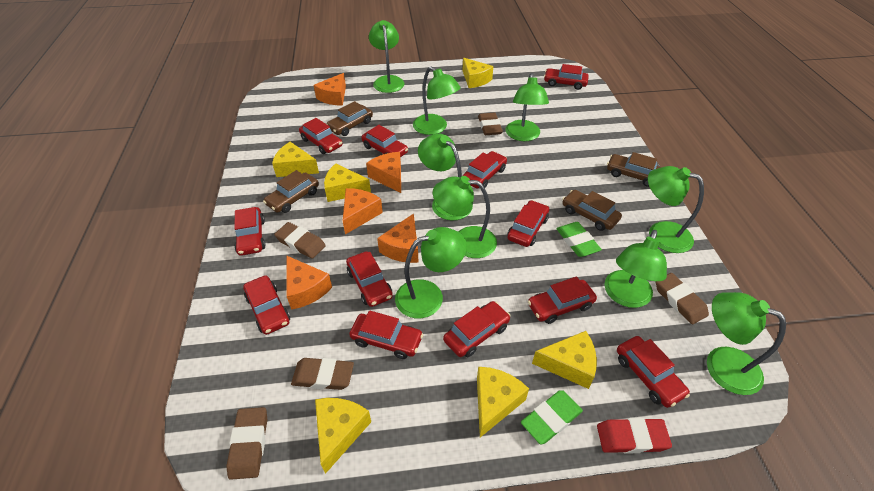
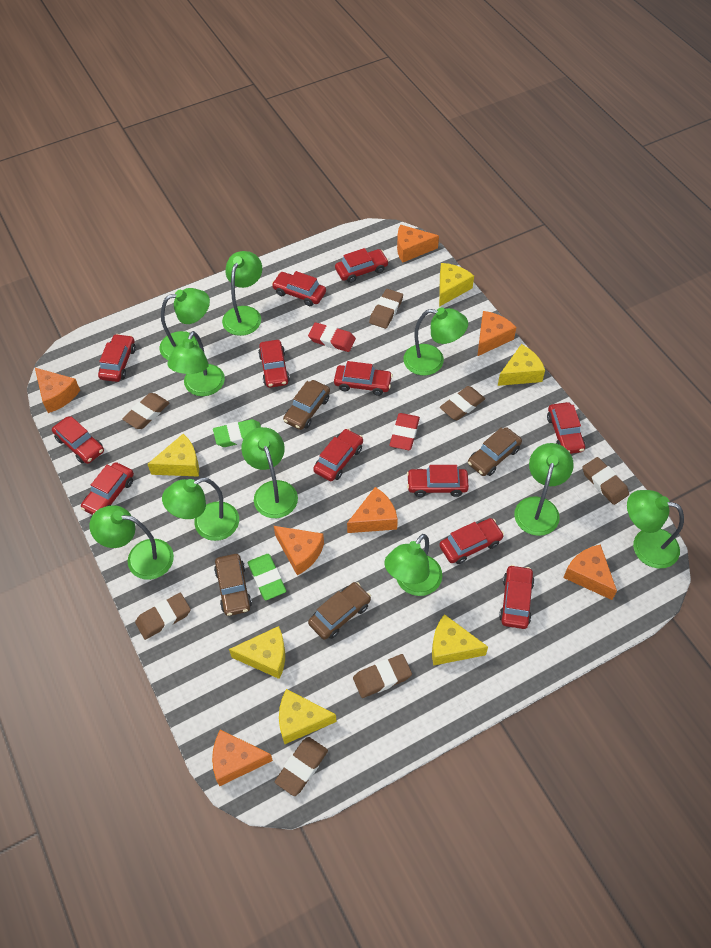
brown eraser: [226,407,267,480] [274,222,326,259] [291,358,354,390] [478,113,503,135] [656,273,709,324] = 5 -> [122,393,169,429] [135,593,191,640] [275,737,328,796] [353,654,412,698] [369,289,403,329] [440,386,485,420] [582,457,629,505] = 7
green lamp: [369,20,404,93] [395,227,467,318] [413,67,461,135] [418,134,473,220] [433,176,497,258] [505,73,549,141] [604,230,667,308] [648,166,704,253] [707,292,786,395] = 9 -> [89,505,174,580] [160,288,210,360] [162,478,239,541] [167,331,225,396] [222,251,262,336] [241,427,298,518] [384,534,442,596] [403,307,468,376] [514,443,574,536] [627,490,684,569] = 10
orange cheese: [286,255,332,310] [314,73,346,106] [343,188,383,234] [366,152,401,193] [377,213,419,263] = 5 -> [35,368,80,413] [212,729,273,786] [274,526,324,575] [347,487,398,533] [397,225,439,263] [478,311,516,356] [563,544,617,600] = 7
red eraser: [597,418,672,453] = 1 -> [308,322,356,352] [389,413,420,450] = 2

